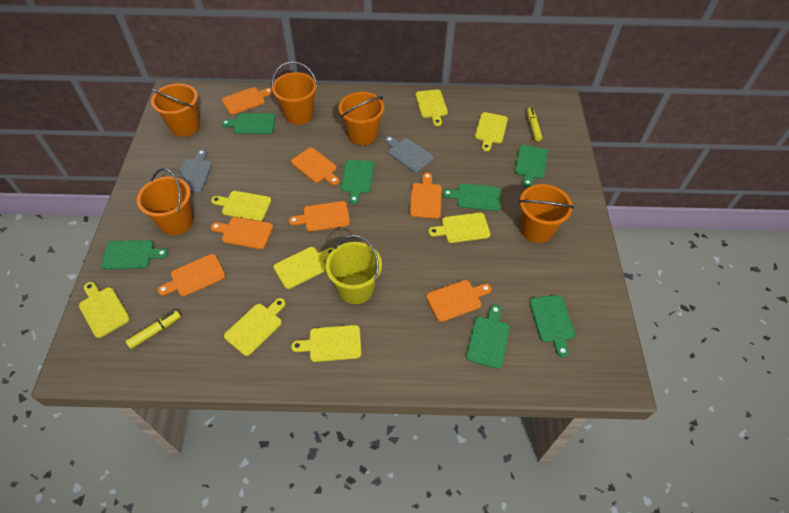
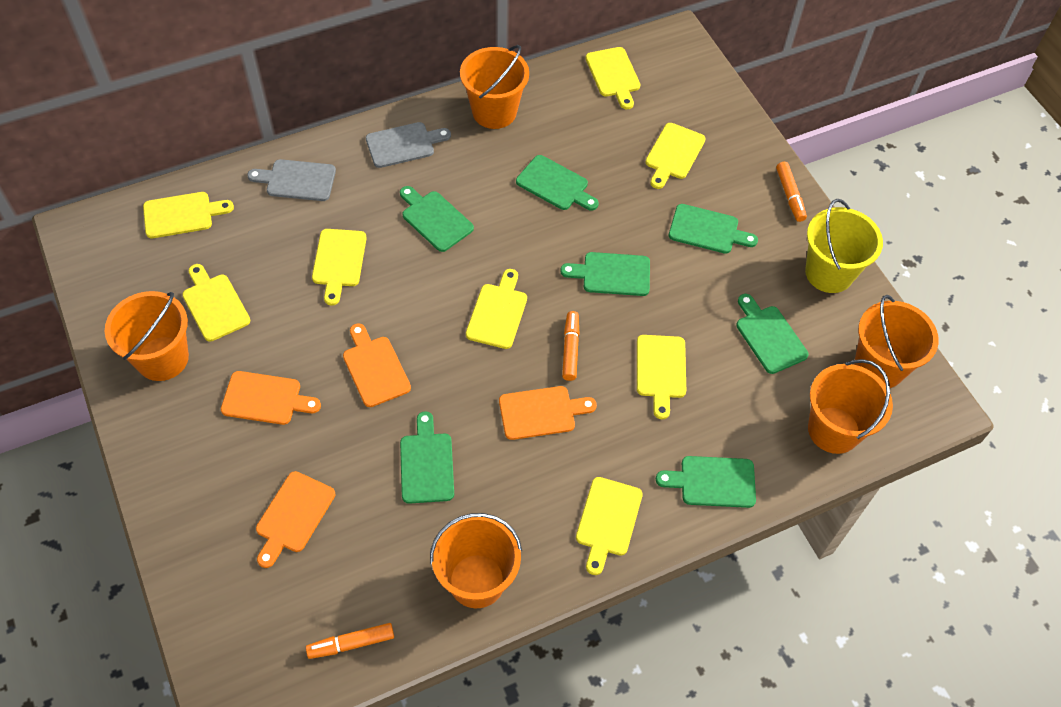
orange cutting board: [158,254,225,297] [211,217,273,249] [222,87,273,115] [289,201,350,232] [291,148,339,185] [410,172,442,219] [426,280,492,322] = 7 -> [221,371,321,425] [256,471,335,568] [343,323,411,407] [499,386,597,440] = 4
orange marker: none = 0 -> [306,623,394,659] [562,311,579,381] [776,162,807,222] = 3
yellow marker: [125,310,181,349] [527,107,542,142] = 2 -> none = 0

